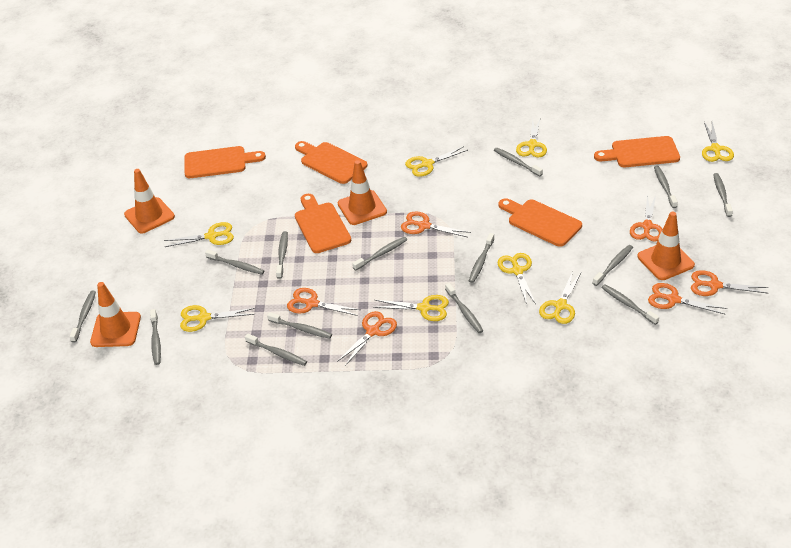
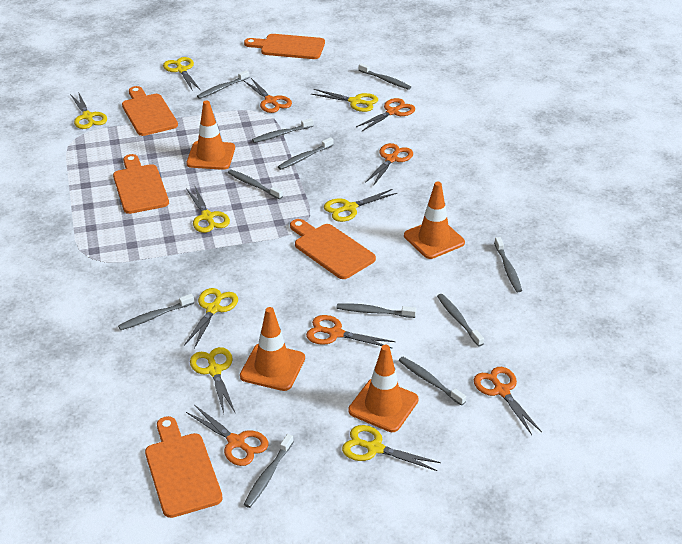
grey toothbrush: [69,291,96,342] [150,309,161,365] [205,250,264,275] [245,333,307,366] [267,312,332,339] [276,231,288,279] [352,237,407,271] [445,283,483,333] [469,233,494,283] [494,148,543,177] [593,245,633,286] [601,284,659,325] [654,166,678,208] [713,173,733,217] = 14 -> [118,294,194,330] [197,70,250,99] [228,170,283,200] [244,434,293,508] [252,118,314,143] [278,137,334,170] [337,303,416,318] [359,63,411,90] [399,357,466,406] [437,294,484,347] [494,237,522,292] = 11

